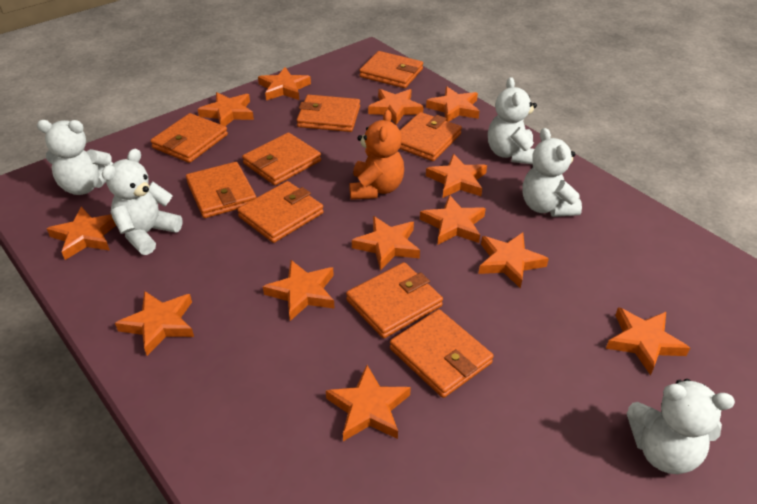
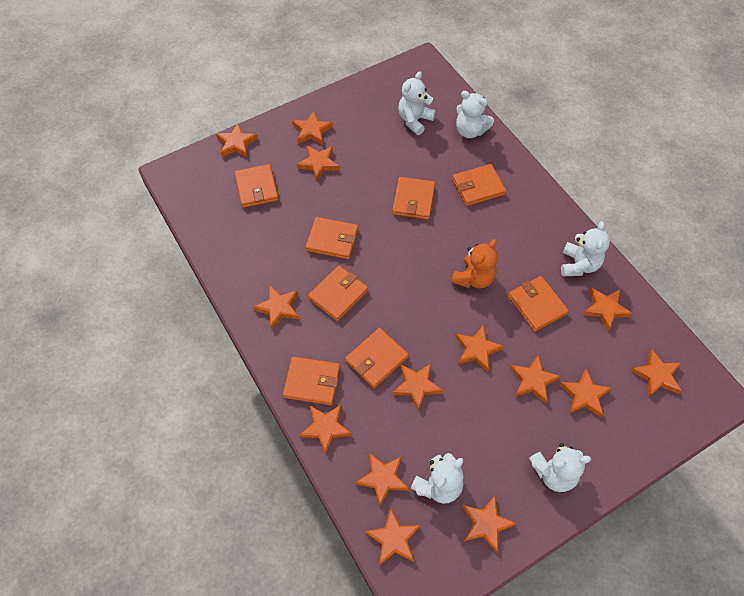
orange star: [47,207,116,260] [115,291,194,356] [198,92,254,126] [258,67,311,100] [263,260,335,321] [326,365,411,441] [352,216,420,270] [368,89,424,125] [420,195,486,245] [426,86,479,122] [426,154,487,198] [479,233,549,289] [606,307,690,375] = 13 -> [216,124,258,158] [253,285,299,329] [292,111,333,145] [297,145,339,181] [300,405,352,454] [355,453,409,506] [365,508,420,566] [392,364,443,411] [455,325,504,372] [462,495,517,553] [510,355,561,404] [560,368,612,417] [583,288,633,331] [631,349,682,397] = 14
orange wallet: [151,113,228,163] [186,162,256,218] [237,181,324,243] [242,132,321,185] [297,95,360,132] [346,262,443,338] [359,51,423,88] [390,309,494,398] [399,112,462,161] = 9 -> [234,164,279,208] [283,356,340,405] [306,217,358,259] [308,265,368,321] [345,328,409,388] [392,177,435,220] [452,164,506,206] [508,276,569,332] = 8

